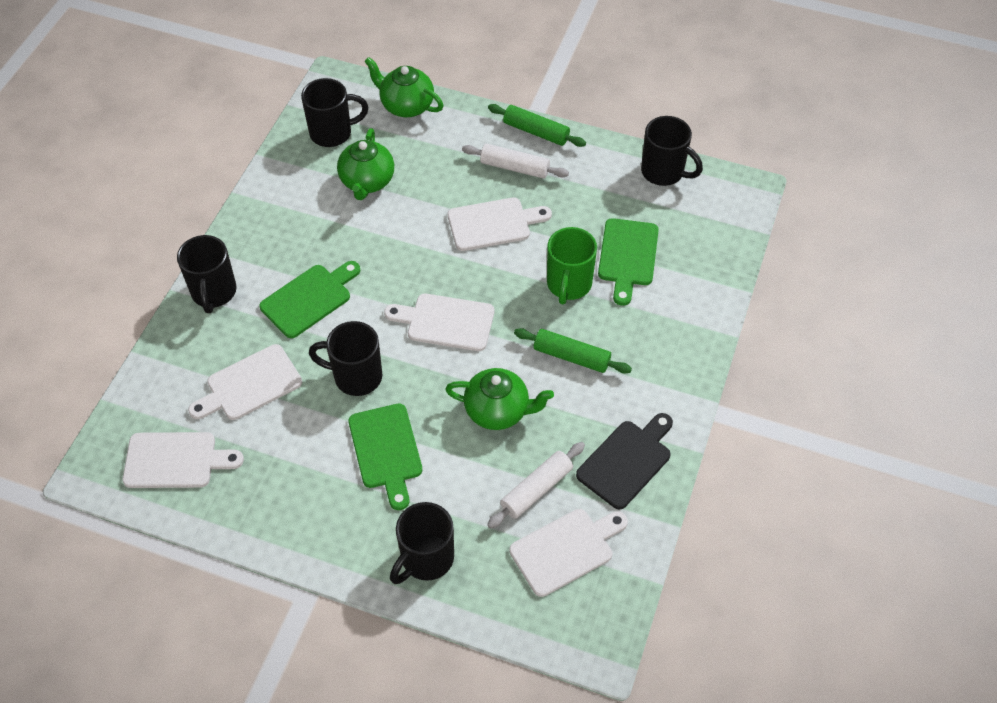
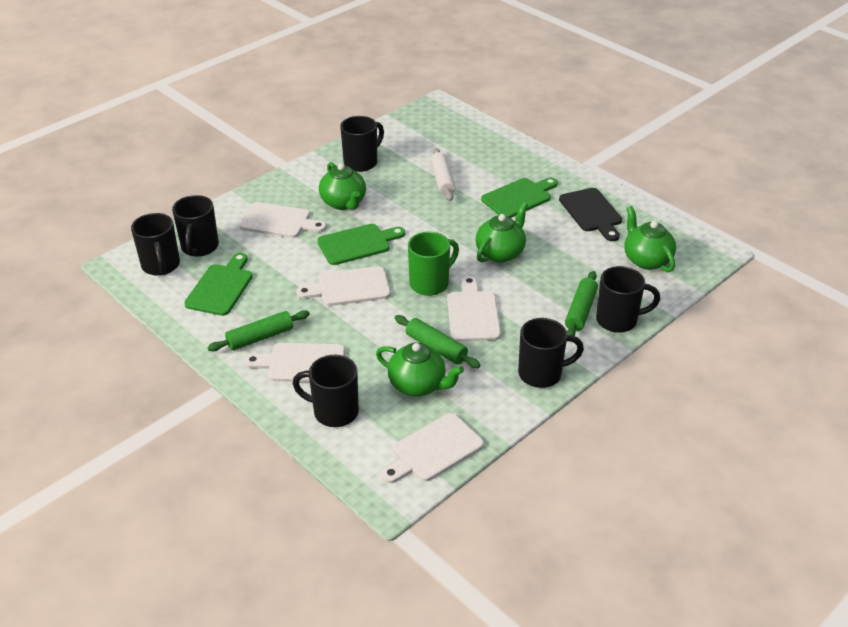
black mug: [177,235,237,313] [301,78,368,147] [309,321,383,396] [390,502,454,584] [641,116,703,186] = 5 -> [131,213,180,276] [172,195,219,257] [293,355,359,427] [340,116,384,172] [518,318,584,388] [596,266,660,333] = 6
green rolling pin: [488,104,586,147] [514,328,632,374] = 2 -> [207,310,310,351] [395,315,480,368] [565,271,598,336] = 3
green teapot: [337,128,394,200] [364,57,443,117] [445,368,554,430] = 3 -> [319,162,366,210] [376,343,464,396] [476,202,528,263] [625,206,676,272] = 4
white rolling pin: [462,144,569,179] [487,442,585,529] = 2 -> [431,148,456,201] = 1

